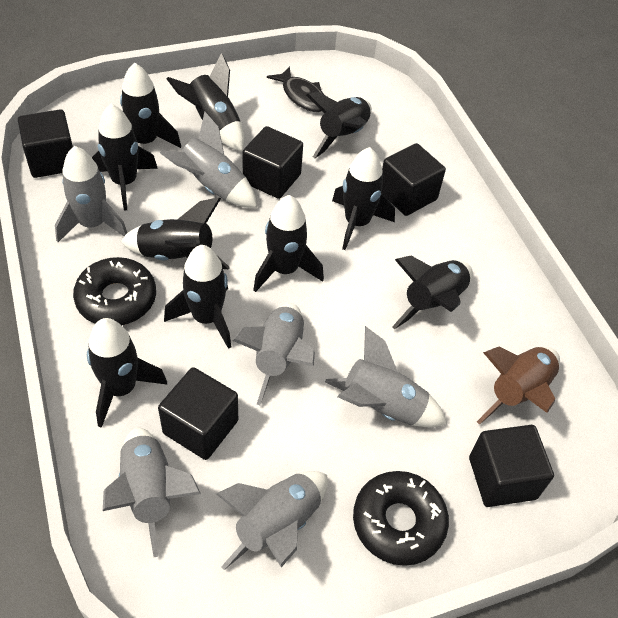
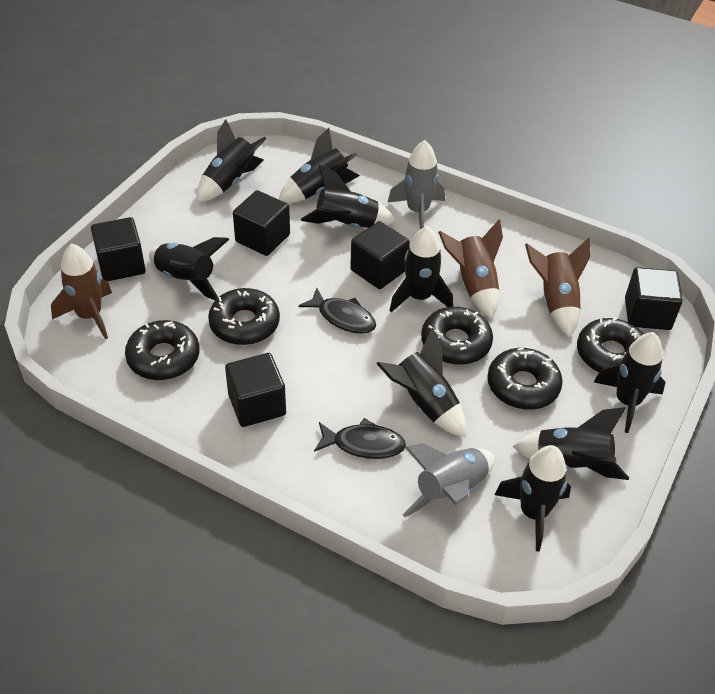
black donut: [73,257,156,325] [353,471,449,566] = 2 -> [125,320,200,380] [208,288,280,345] [421,307,493,365] [487,348,563,410] [577,318,644,372] = 5
black fish: [267,66,324,112] = 1 -> [299,288,376,334] [314,418,406,459] = 2
black rocket: [87,318,168,428] [91,104,158,211] [120,63,181,148] [121,197,230,269] [164,245,231,349] [167,53,244,152] [253,195,324,292] [306,92,372,158] [332,147,395,250] [392,256,473,330] = 10 -> [149,237,229,300] [197,119,267,202] [279,128,360,203] [301,165,396,228] [377,327,466,437] [389,226,453,312] [494,445,571,551] [513,407,629,480] [594,332,666,433] = 9
brown rocket: [477,347,560,425] = 1 -> [51,243,112,339] [438,219,503,319] [525,238,591,338] = 3
grey rocket: [55,146,127,242] [103,427,201,557] [160,111,257,208] [216,471,328,570] [232,303,315,405] [325,326,447,427] = 6 -> [388,140,445,229] [403,443,495,517] = 2

